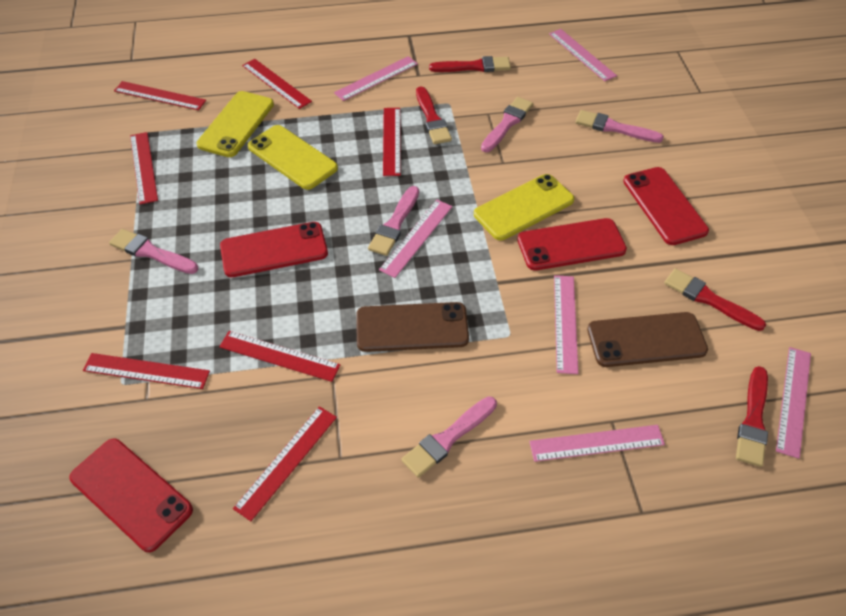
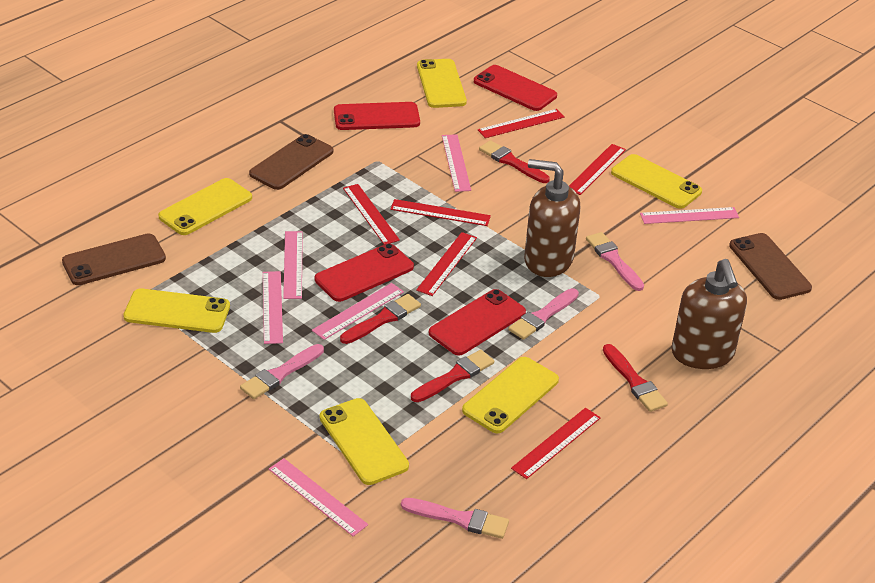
brown phone: [356,302,469,352] [587,312,708,367] = 2 -> [62,233,166,285] [249,134,333,190] [729,233,812,300] = 3
brown soap dispenser: none = 0 -> [524,159,580,277] [671,259,747,369] = 2
pink brush: [109,229,198,274] [368,186,419,256] [401,396,497,478] [481,97,533,152] [575,110,664,143] = 5 -> [240,344,324,399] [401,498,509,539] [508,288,579,340] [586,232,644,291] = 4
red ruler: [83,353,210,389] [114,81,206,110] [130,132,158,205] [219,331,340,382] [233,406,337,521] [242,59,312,109] [383,108,401,176] = 7 -> [343,184,400,244] [390,199,491,226] [416,232,477,296] [478,109,565,138] [511,408,601,479] [569,144,626,195] = 6
yellow phone: [196,91,274,157] [248,125,338,190] [474,174,575,240] = 3 -> [123,288,230,333] [158,178,252,235] [320,398,409,485] [417,59,467,108] [462,357,559,433] [611,154,702,209] = 6

